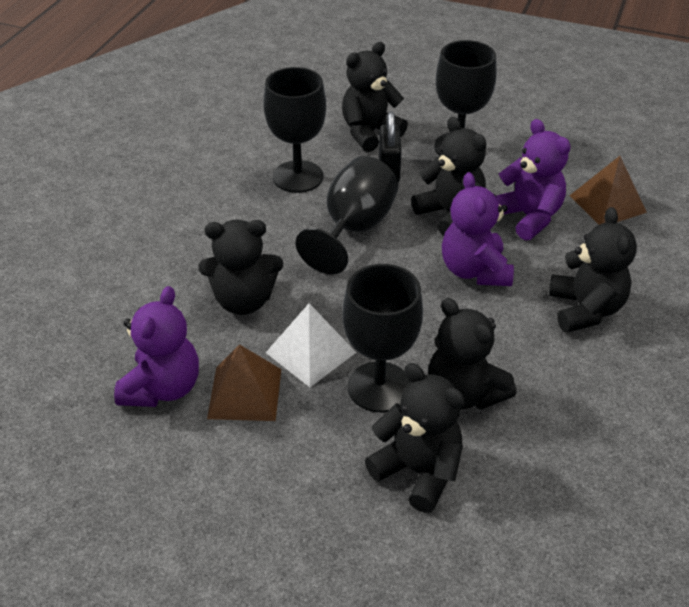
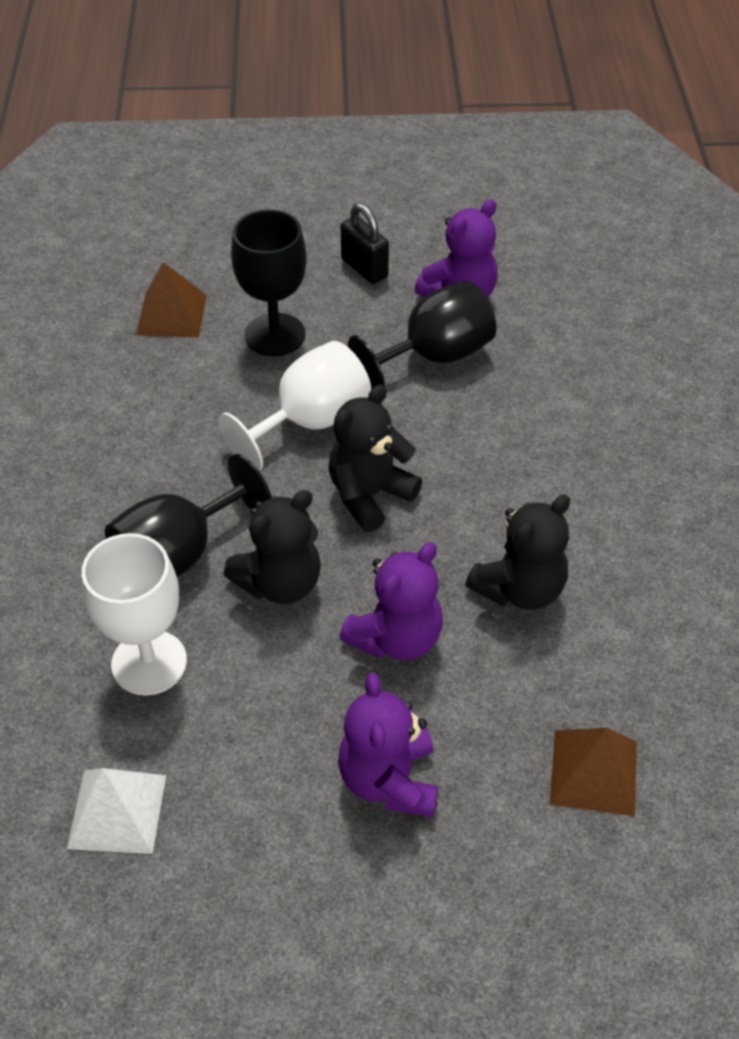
black goblet: [263,67,326,193] [295,156,398,274] [343,264,423,412] [434,40,497,156] = 4 -> [105,454,272,577] [231,209,307,356] [348,280,496,390] = 3
black teddy bear: [199,220,283,315] [342,42,408,152] [365,363,465,513] [411,117,487,236] [428,298,516,410] [549,207,637,333] = 6 -> [223,490,321,604] [329,385,422,532] [465,495,570,610] = 3
white goblet: none = 0 -> [82,533,187,695] [219,341,371,471] = 2

